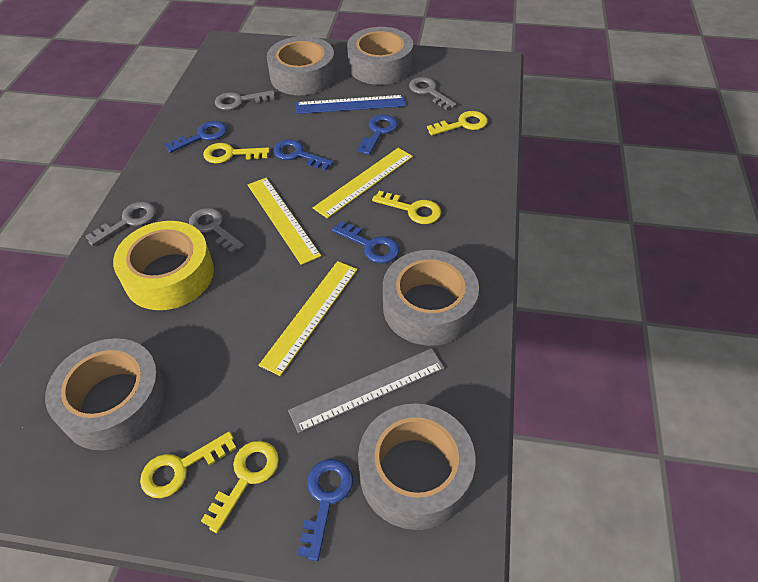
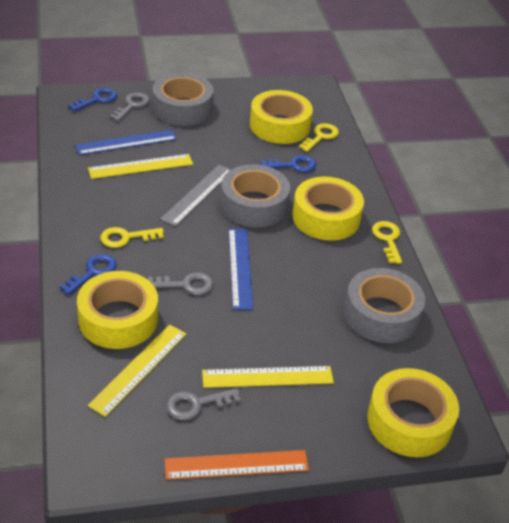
blue key: [165,121,227,153] [273,139,334,171] [297,459,353,561] [332,221,399,263] [357,115,398,155] = 5 -> [60,254,117,295] [68,88,117,112] [261,155,316,172] = 3
blue ruler: [296,95,406,114] = 1 -> [75,130,177,155] [229,229,253,310] = 2
grey key: [85,201,156,246] [189,208,244,254] [215,90,275,110] [409,77,456,110] = 4 -> [110,93,150,121] [148,272,213,295] [166,388,241,420] = 3
grey tape: [45,338,167,450] [267,36,336,95] [347,27,413,85] [358,403,476,530] [383,250,479,346] = 5 -> [152,73,214,126] [220,164,290,228] [344,268,425,343] = 3
orange ruler: none = 0 -> [165,450,309,480] = 1
yellow key: [140,432,237,498] [201,441,279,533] [203,143,270,164] [372,191,441,224] [427,111,488,136] = 5 -> [100,227,164,248] [299,123,339,152] [372,221,402,264] = 3
yellow tape: [113,221,214,310] = 1 -> [77,271,158,349] [250,90,313,144] [292,177,364,241] [367,368,459,457] = 4

